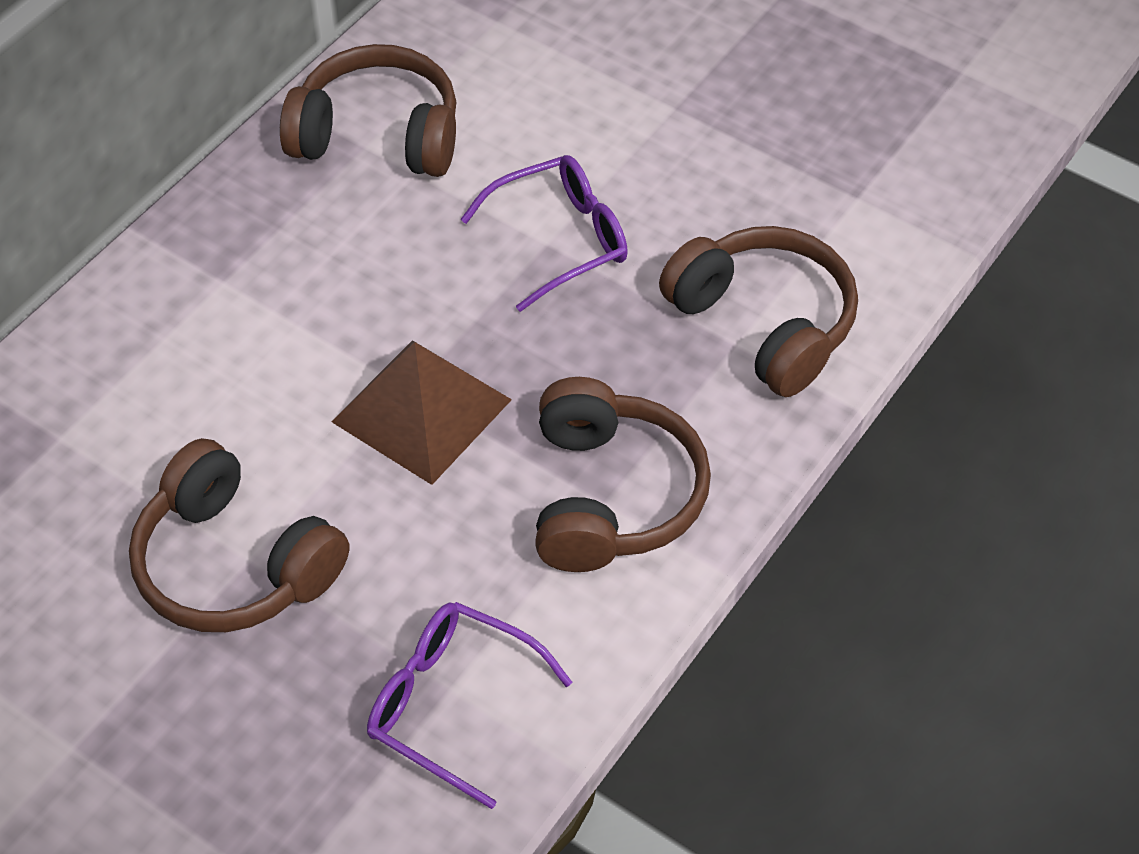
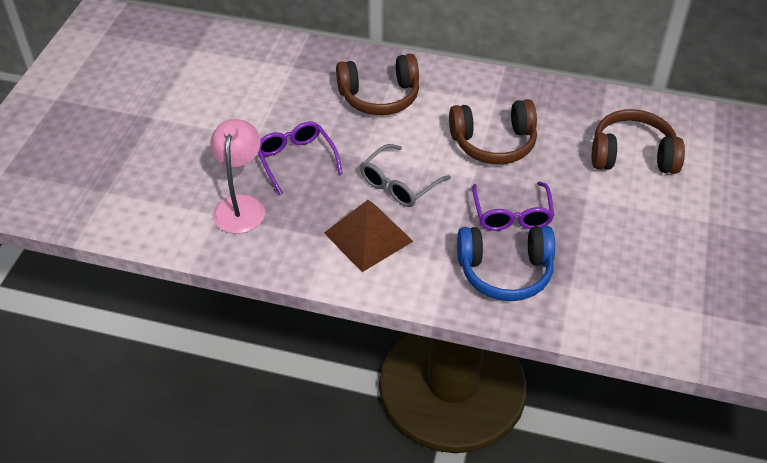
blue headphones: none = 0 -> [457,226,555,301] = 1
brown headphones: [129,438,349,632] [280,44,456,177] [535,377,711,572] [659,226,858,397] = 4 -> [336,54,419,115] [449,99,537,164] [592,109,685,174] = 3
grey glasses: none = 0 -> [360,144,451,207] = 1
pink lamp: none = 0 -> [210,119,265,234] = 1

